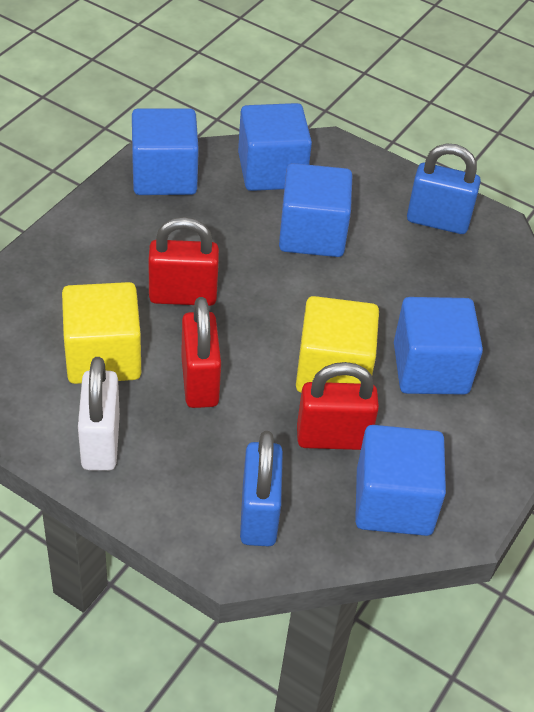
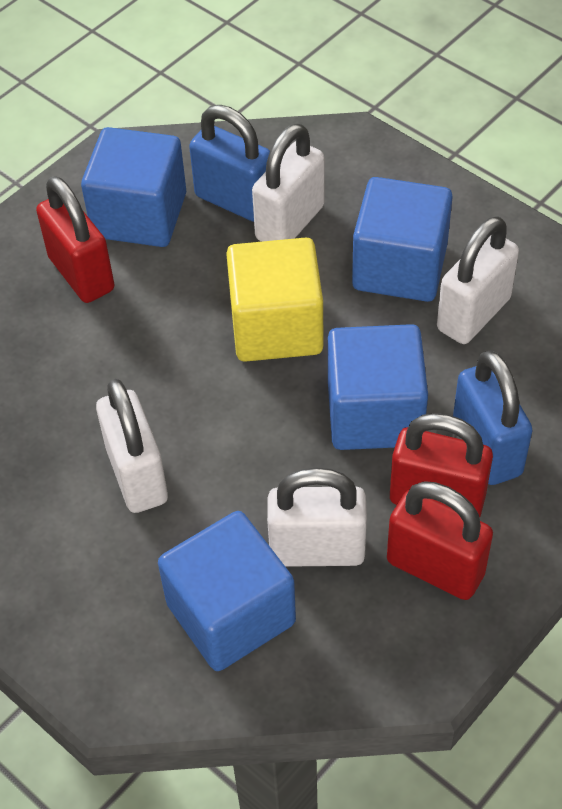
blue cube: [132,108,199,195] [238,103,312,191] [279,163,353,257] [355,425,446,536] [394,297,483,395] = 5 -> [81,127,186,247] [158,511,296,671] [328,324,428,450] [352,177,453,302] = 4
white padlock: [78,357,120,471] = 1 -> [96,379,168,513] [252,124,325,242] [267,468,367,567] [437,216,519,344] = 4
yellow cube: [62,282,141,384] [296,296,379,393] = 2 -> [226,238,323,362] = 1

